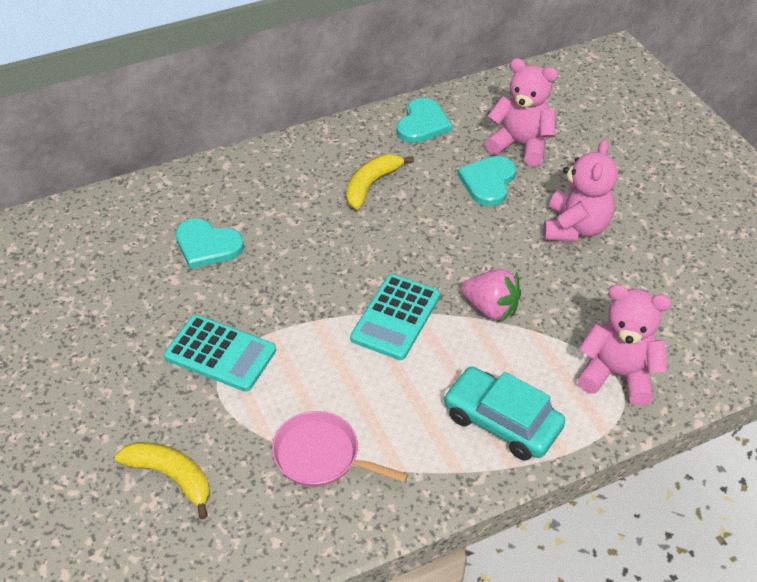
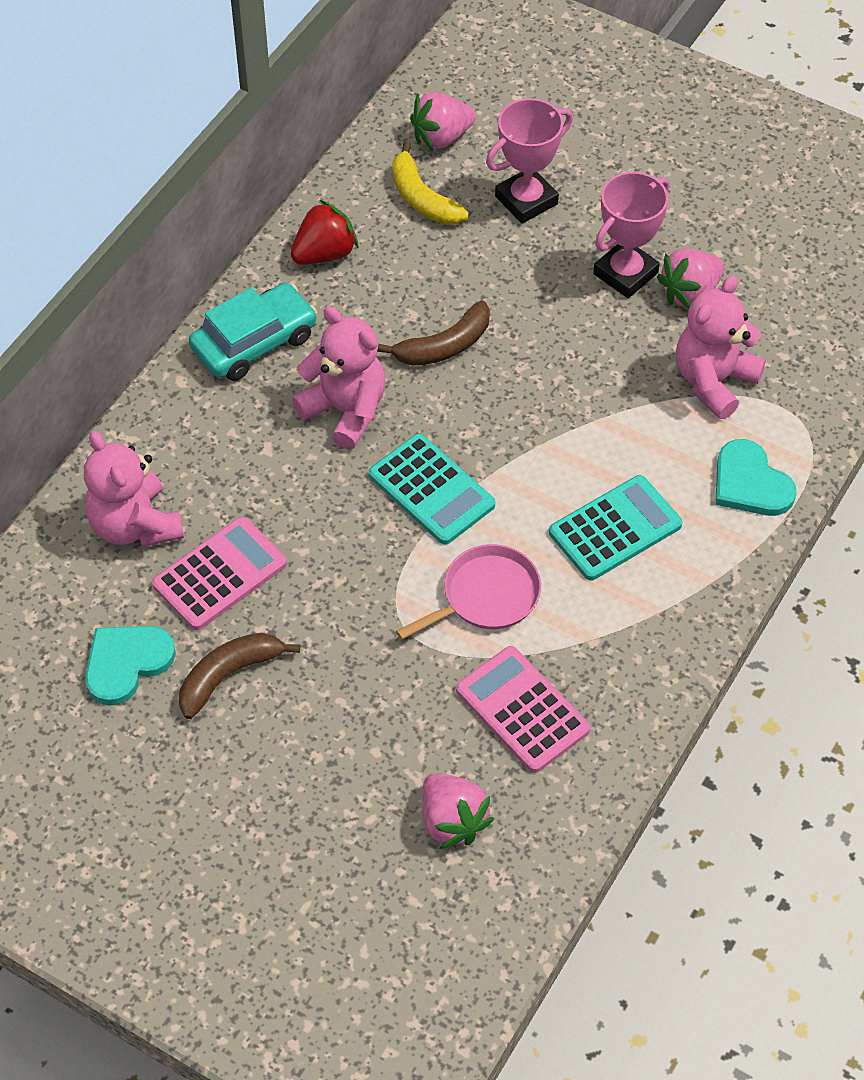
brown banana: none = 0 -> [179,633,300,719] [377,301,490,366] = 2
pink calculator: none = 0 -> [152,517,287,630] [456,646,590,773] = 2
pink strawberry: [461,269,521,322] = 1 -> [410,92,476,150] [422,773,494,849] [657,249,724,309] = 3
pink trophy: none = 0 -> [486,98,573,224] [593,172,670,298] = 2
red strawberry: none = 0 -> [291,200,358,265] = 1
turquoise heart: [176,218,244,269] [397,98,453,143] [457,156,516,206] = 3 -> [85,626,176,706] [715,439,797,516] = 2
yellow banana: [115,442,210,519] [346,154,414,210] = 2 -> [392,141,469,225] = 1

